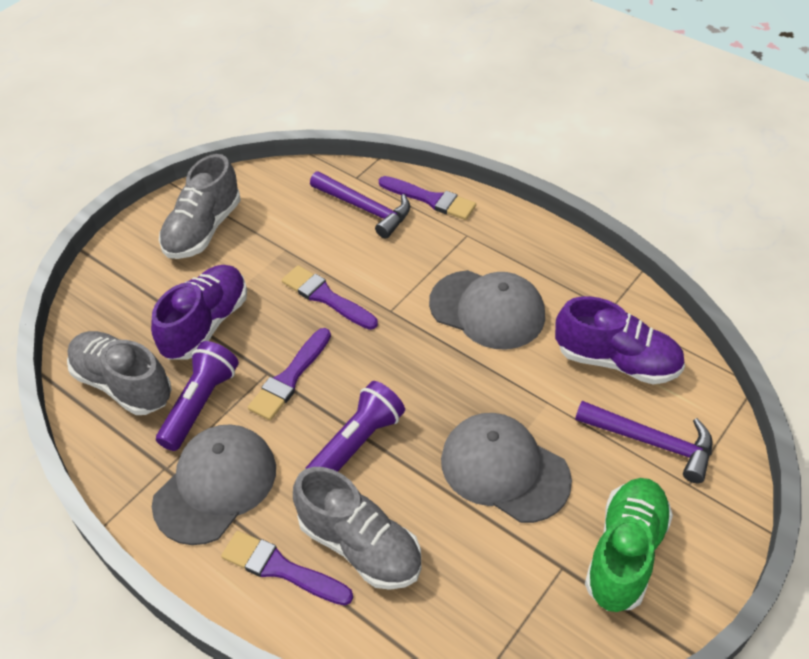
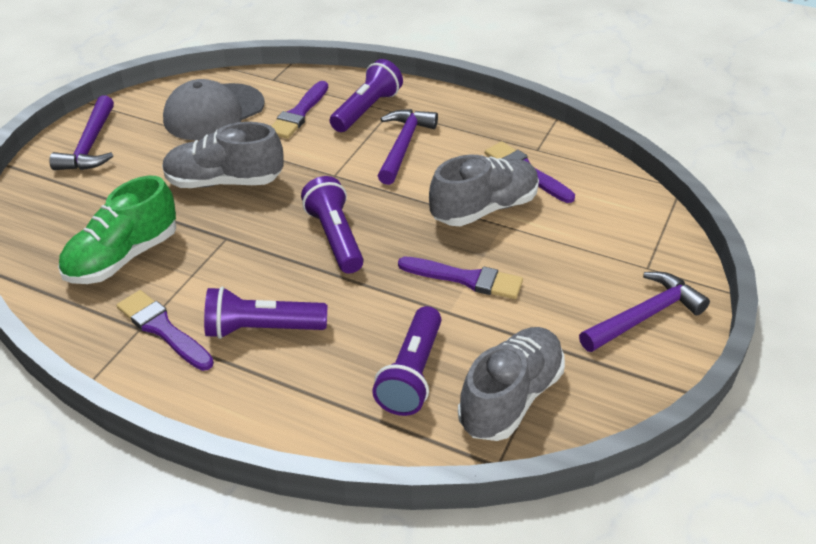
grey cap: [152,424,276,545] [429,270,545,350] [441,413,572,523] = 3 -> [163,79,265,140] = 1
purple flashlight: [156,341,239,451] [305,381,405,472] = 2 -> [204,287,327,339] [301,176,364,274] [330,59,403,132] [372,306,441,416] = 4
purple hammer: [310,172,410,239] [575,401,712,483] = 2 -> [49,96,114,170] [378,109,438,185] [579,272,710,352] = 3
purple shoe: [151,265,247,360] [555,296,685,384] = 2 -> none = 0

